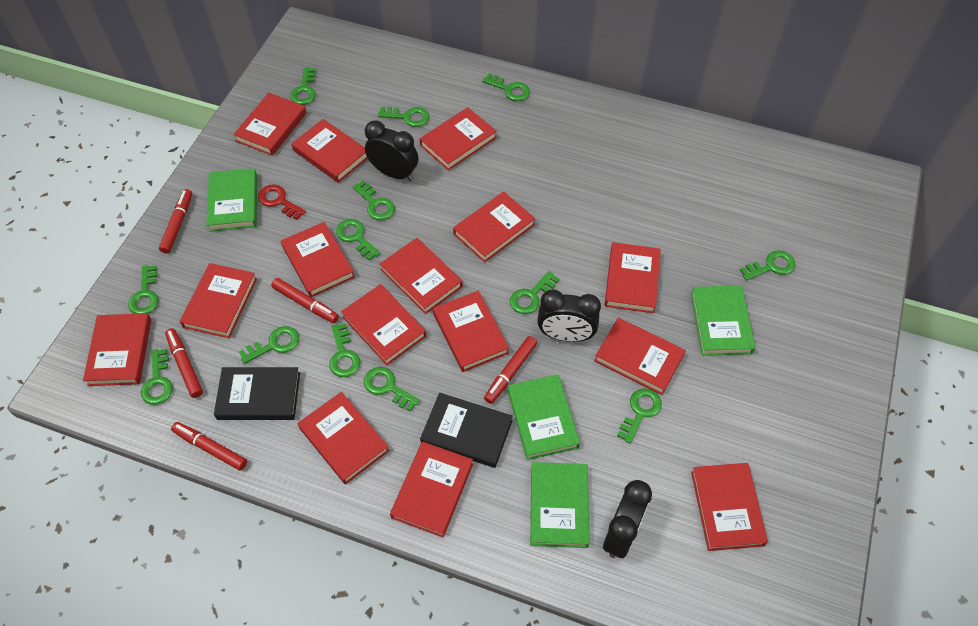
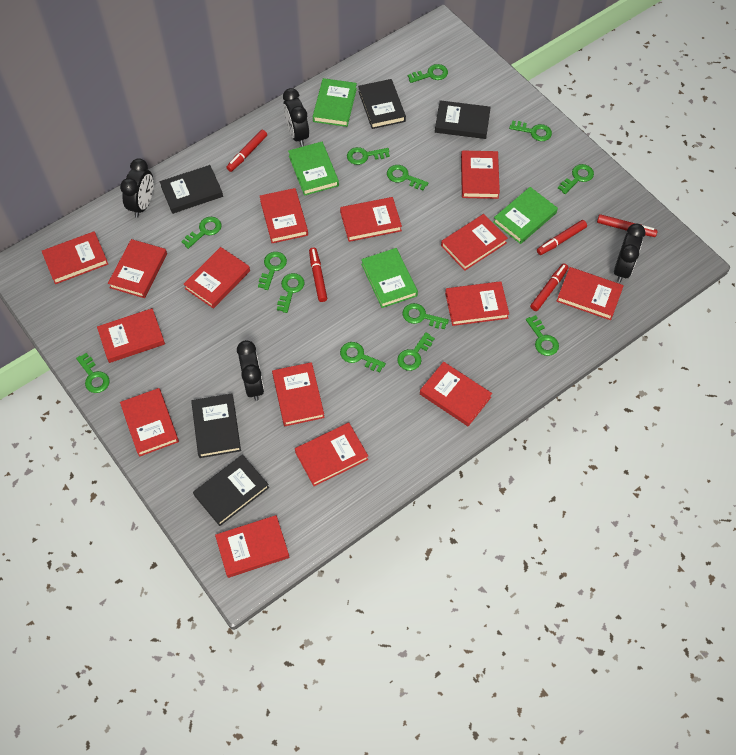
black book: [214,367,300,420] [420,393,513,468] = 2 -> [160,165,223,214] [191,394,241,458] [193,455,269,526] [358,79,406,129] [435,100,491,139] = 5
black clock: [365,120,418,181] [537,290,601,342] [603,480,652,558] = 3 -> [120,158,153,218] [237,340,264,401] [283,88,309,146] [614,223,645,283] = 4
red key: [258,184,306,220] = 1 -> none = 0

